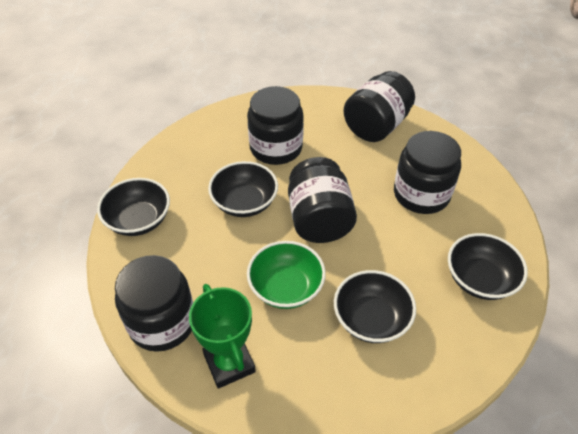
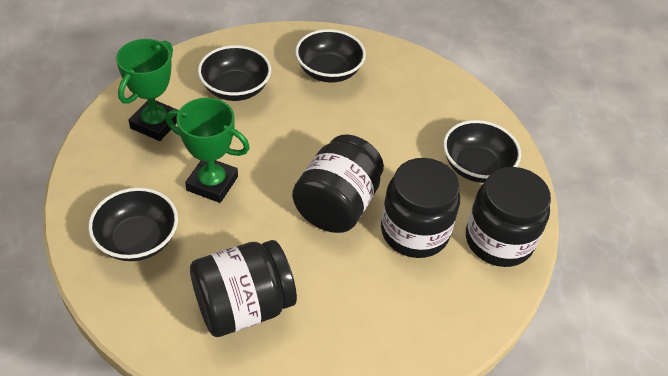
black jar: [115,255,193,352] [247,86,304,165] [288,157,357,243] [343,71,415,142] [394,131,461,214] = 5 -> [190,240,297,337] [292,134,384,233] [381,158,460,258] [466,167,551,267] = 4
green bowl: [247,241,326,309] = 1 -> none = 0
green trophy: [189,284,256,389] = 1 -> [116,39,177,141] [166,98,250,203] = 2

